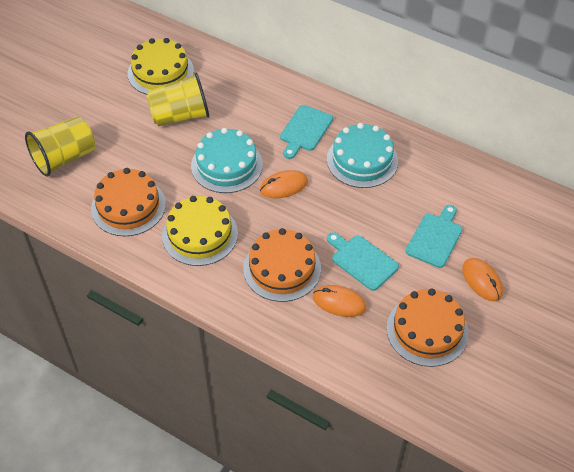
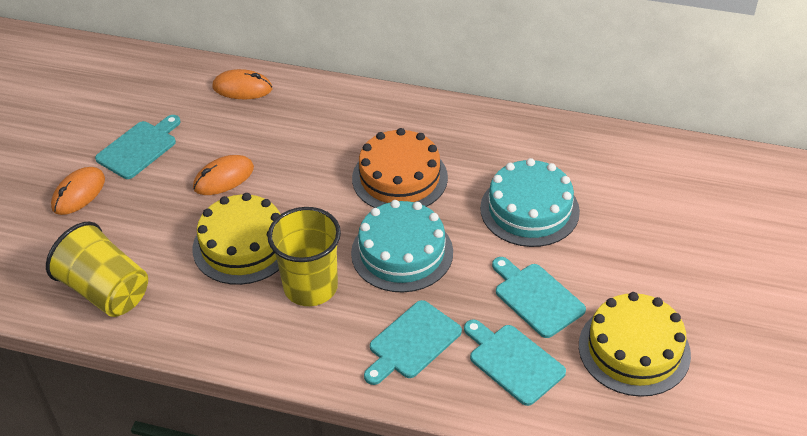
orange cake: [91,168,166,236] [243,228,321,302] [387,289,468,367] = 3 -> [352,128,448,208] = 1
turquoise cutting board: [280,105,333,159] [327,232,399,291] [406,205,462,268] = 3 -> [95,115,181,179] [364,300,462,385] [464,319,566,406] [492,257,586,338] = 4

